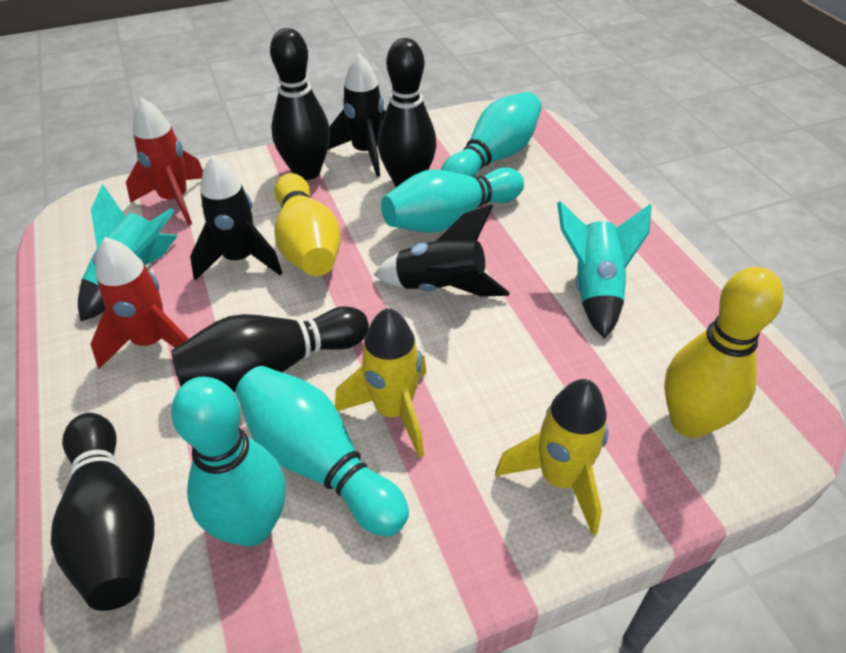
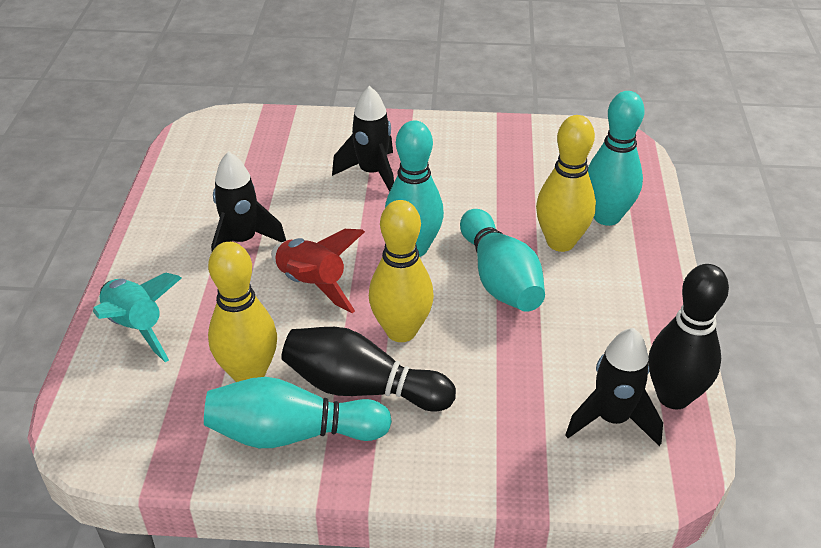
black bowling pin: [51,413,154,611] [171,306,369,392] [270,28,330,180] [378,38,437,187] = 4 -> [281,327,456,411] [649,264,729,409] = 2
red rocket: [90,237,188,369] [126,97,203,225] = 2 -> [271,229,365,313] = 1
turquoise rocket: [78,184,177,321] [557,201,652,339] = 2 -> [93,272,181,362] = 1
yellow bowling pin: [274,173,341,276] [664,267,784,438] = 2 -> [208,242,277,382] [369,200,434,342] [536,115,596,252] = 3
yellow rocket: [335,308,427,457] [495,379,608,535] = 2 -> none = 0

